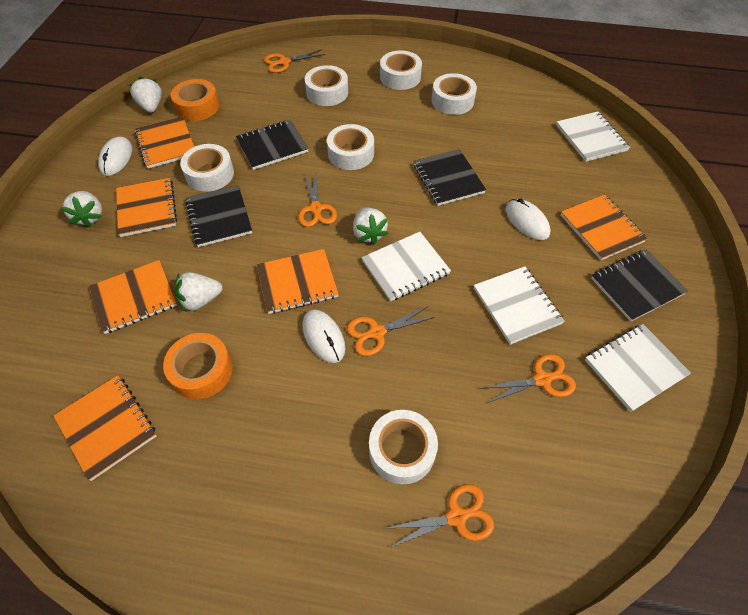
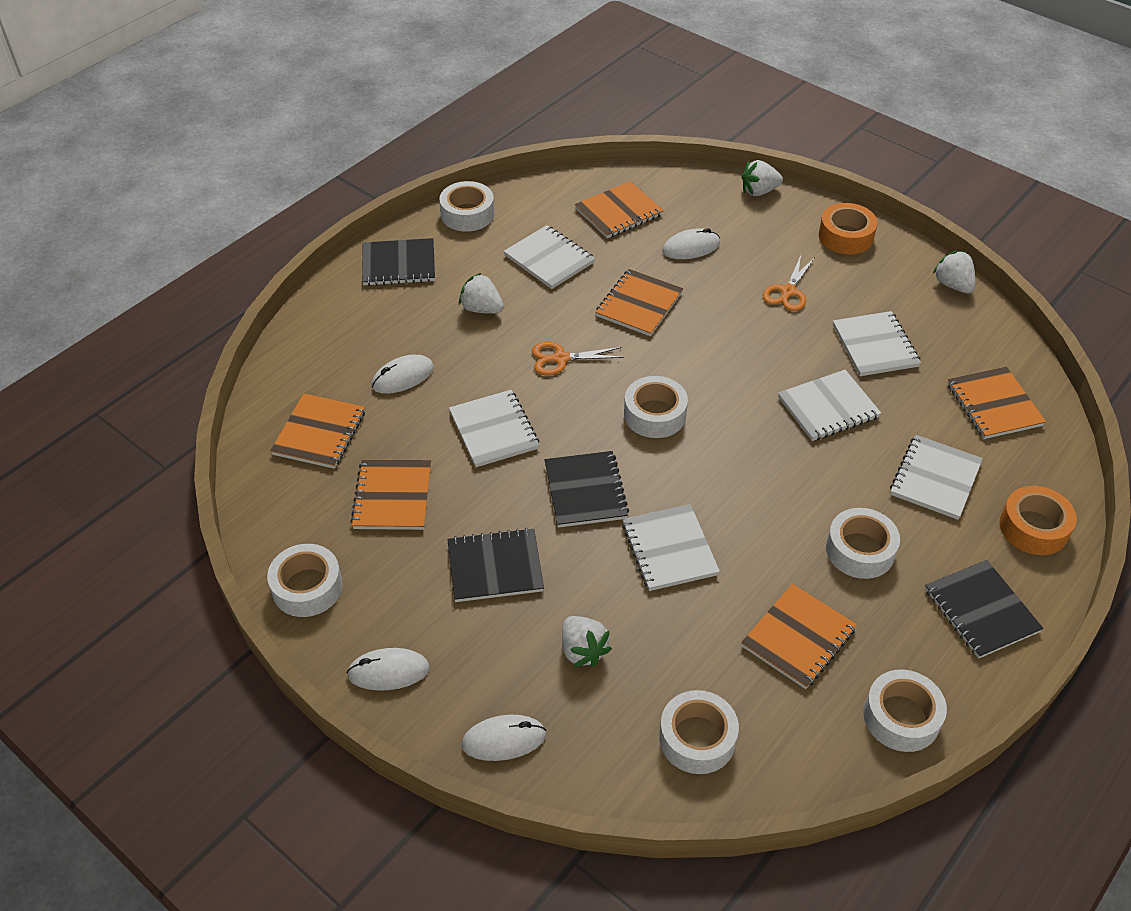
orange scissors: [264,49,326,73] [298,172,337,227] [347,306,435,356] [383,484,494,548] [480,354,576,403] = 5 -> [532,342,624,376] [763,256,815,311] = 2
white mouse: [98,137,132,176] [302,310,346,363] [506,198,550,240] = 3 -> [347,648,430,691] [371,355,434,394] [462,715,546,761] [662,228,720,259] = 4
white notebook: [361,232,451,301] [474,266,565,345] [556,111,630,162] [585,324,691,412] = 4 -> [449,390,540,467] [504,225,595,289] [622,504,720,591] [778,370,882,441] [833,311,921,376] [890,435,983,520] = 6

